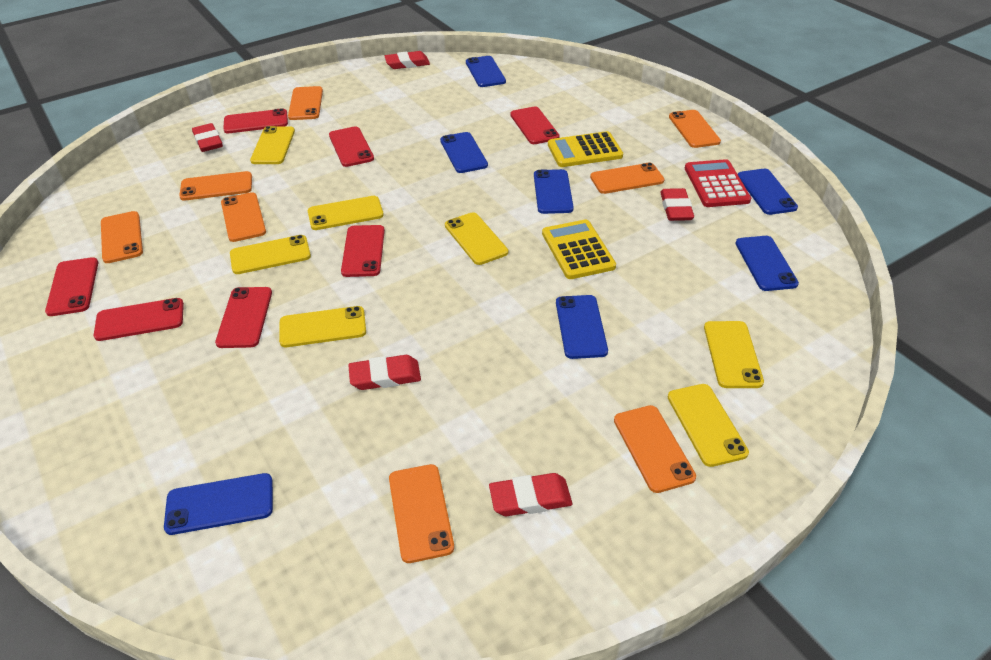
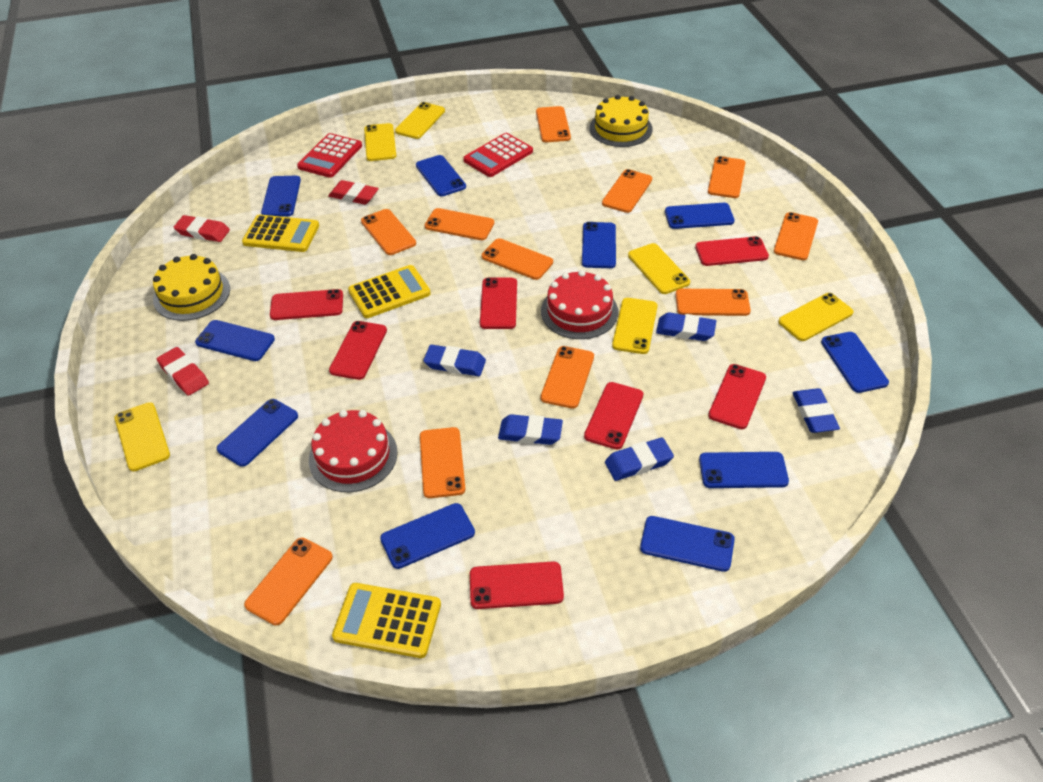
blue eraser: none = 0 -> [424,345,486,376] [498,414,563,445] [605,437,674,481] [656,312,716,341] [793,388,840,433] = 5
blue phone: [164,473,273,535] [440,132,488,173] [466,56,506,87] [534,169,574,214] [556,295,608,359] [736,236,799,291] [738,169,798,215] = 7 -> [195,320,275,361] [217,399,298,467] [261,176,301,217] [380,503,475,569] [416,155,466,196] [582,222,616,268] [640,516,735,572] [665,203,735,229] [699,452,789,488] [821,332,889,393] = 10
orange phone: [101,211,143,263] [179,171,252,201] [221,192,266,242] [288,86,323,120] [389,464,454,563] [590,162,664,194] [614,405,696,493] [669,110,721,148] = 8 -> [244,538,333,625] [361,209,416,255] [420,427,465,498] [425,208,494,240] [482,238,553,280] [536,106,571,142] [541,346,594,408] [602,169,652,213] [676,289,751,316] [708,156,745,198] [774,212,818,260] = 11
red cake: none = 0 -> [309,410,398,492] [541,270,618,339] = 2
red calculator: [685,159,751,207] = 1 -> [297,133,362,178] [463,133,533,177] = 2
red eraser: [192,123,223,152] [348,355,421,390] [385,51,430,69] [489,473,572,516] [660,188,694,221] = 5 -> [157,347,209,396] [174,215,230,242] [328,180,379,205] = 3
yellow cake: none = 0 -> [153,254,230,321] [589,95,653,147] = 2
yellow calculator: [542,219,616,279] [548,131,623,167] = 2 -> [242,214,319,252] [332,583,441,658] [348,265,431,318] = 3
yellow phone: [230,235,311,274] [250,126,295,164] [279,306,366,347] [308,196,384,230] [445,212,508,265] [668,384,749,467] [704,321,764,388] = 7 -> [115,402,170,471] [364,123,396,161] [395,102,445,139] [612,298,658,354] [628,243,690,294] [778,293,854,341] = 6

